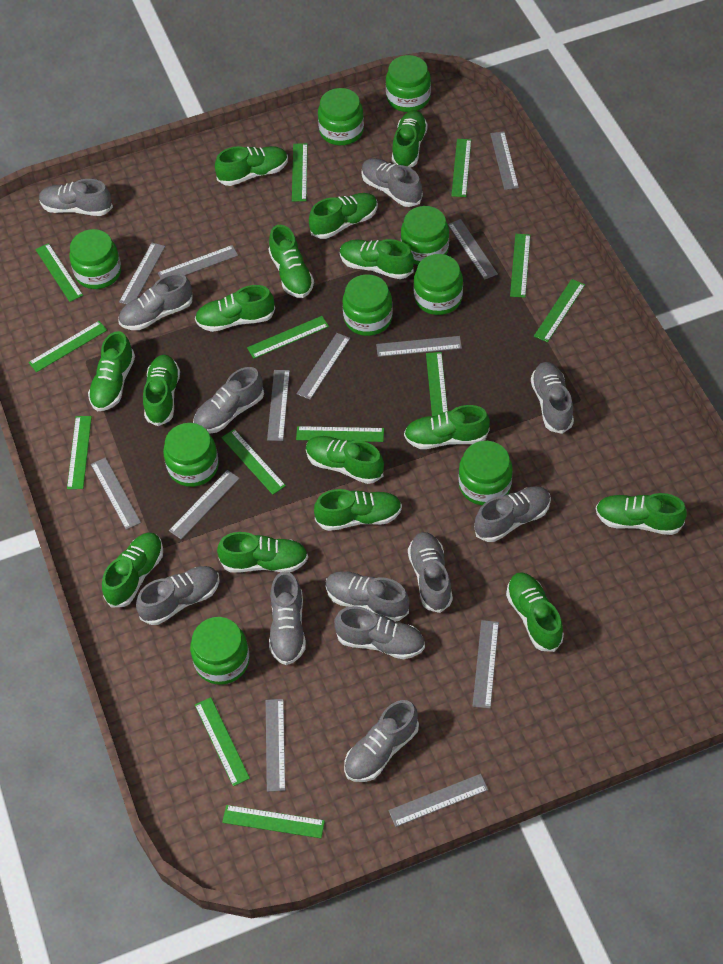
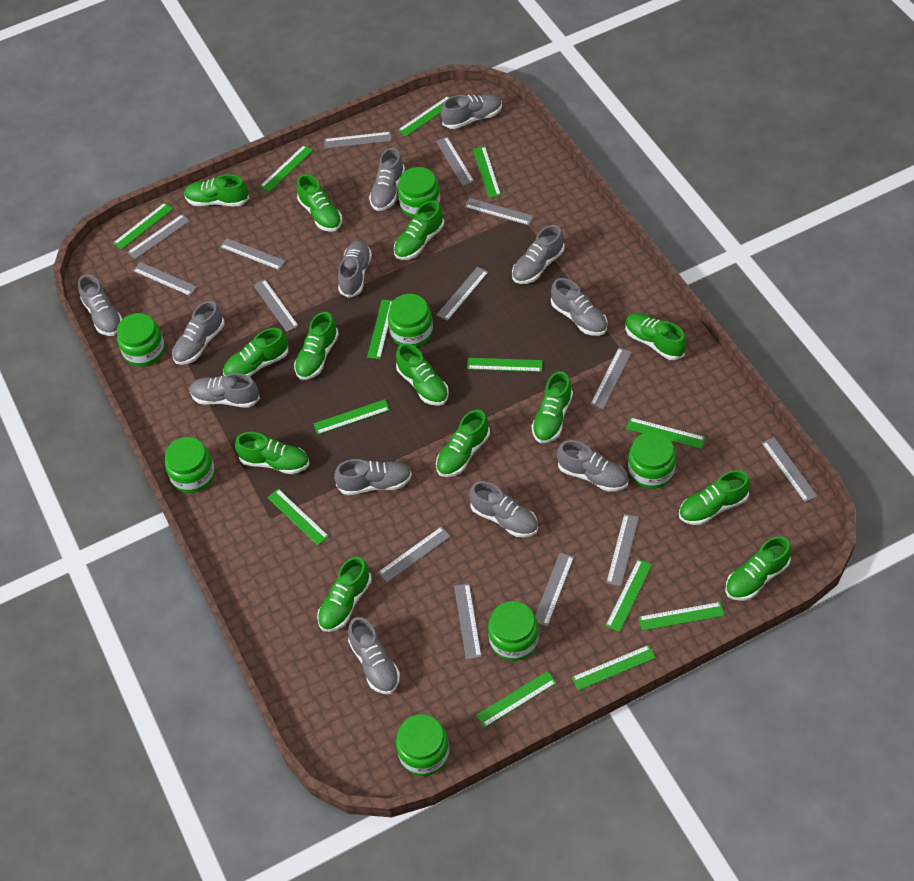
green jar: [69,229,121,289] [163,423,219,487] [190,617,250,685] [318,88,364,145] [343,274,393,336] [386,55,431,112] [401,206,449,265] [414,254,463,315] [458,441,513,505] = 9 -> [117,313,165,367] [165,437,215,493] [388,294,433,347] [396,714,450,776] [398,167,441,218] [488,601,539,661] [628,431,676,489] = 7
green shoe: [88,331,135,411] [102,532,163,608] [143,355,180,426] [195,285,275,332] [215,146,288,186] [217,532,308,573] [269,225,314,298] [306,436,384,484] [309,193,378,239] [314,489,402,531] [340,239,414,279] [392,110,428,168] [404,405,490,449] [506,572,564,652] [596,493,687,535] = 15 -> [184,174,249,206] [223,328,288,377] [235,432,309,474] [294,312,339,380] [297,174,342,232] [317,556,372,632] [394,201,444,260] [396,343,449,406] [436,410,490,477] [532,371,573,443] [625,313,686,360] [679,470,750,525] [725,536,791,601] = 13
grey ruler: [91,457,141,530] [119,243,165,304] [158,245,238,278] [169,470,240,539] [266,699,285,792] [267,370,290,441] [297,333,350,400] [376,336,462,357] [388,774,488,827] [448,219,498,280] [472,620,499,709] [490,131,519,190] = 12 -> [127,214,190,259] [133,262,197,296] [220,238,286,270] [253,279,299,332] [324,132,392,148] [378,526,451,582] [436,137,474,186] [437,267,488,321] [454,583,482,660] [464,198,534,225] [535,553,574,626] [590,348,632,409] [606,514,639,586] [762,437,817,502] = 14

